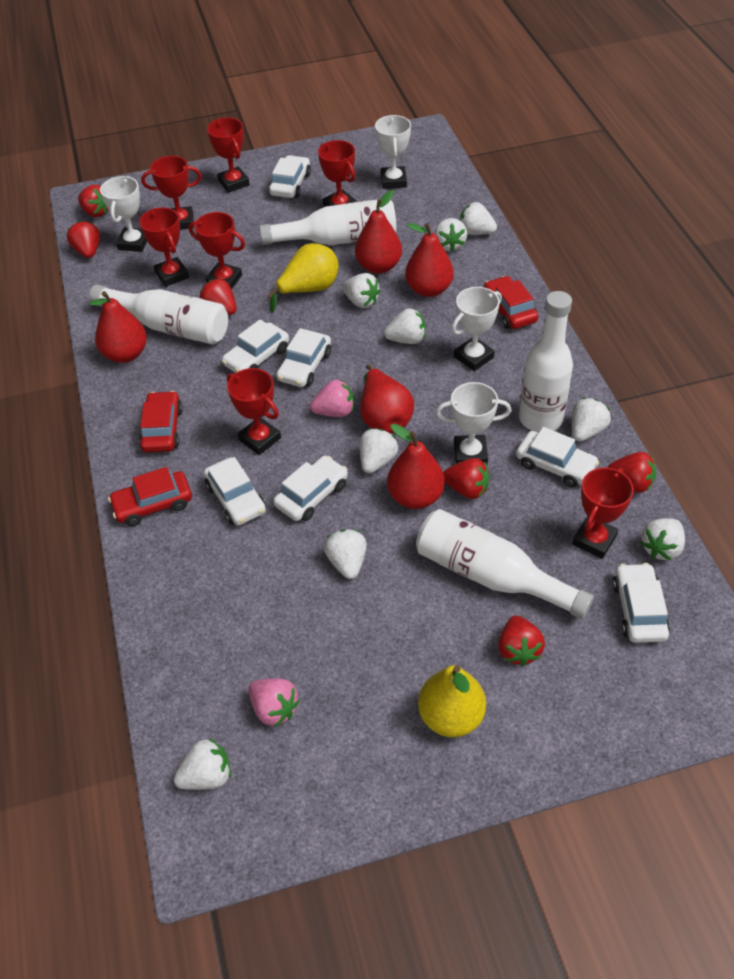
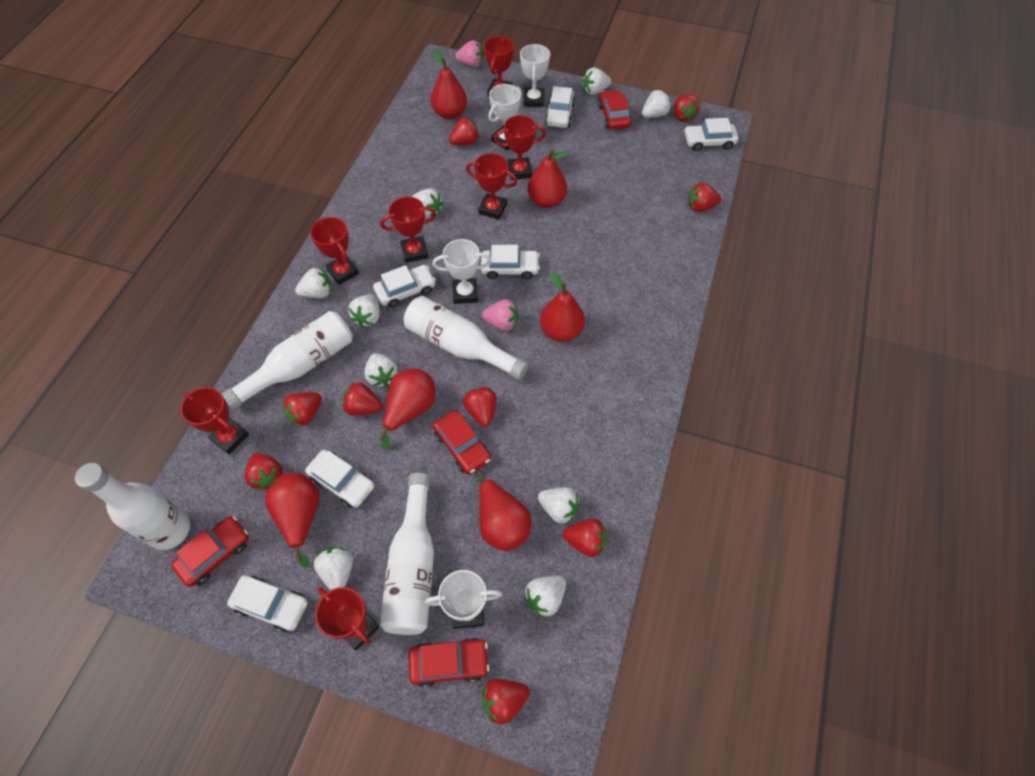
red car: [108,467,192,526] [139,391,183,452] [484,276,539,329] = 3 -> [171,516,249,587] [409,637,489,687] [433,410,491,474] [598,90,632,130] = 4
red pear: [89,291,147,363] [355,190,402,274] [361,364,414,433] [387,423,445,509] [405,223,454,297] = 5 -> [265,473,320,567] [379,368,436,450] [431,50,467,119] [475,471,532,551] [527,149,568,208] [540,272,585,342] = 6
red strawberry: [67,221,100,258] [78,185,108,217] [200,278,236,315] [443,458,489,499] [498,616,545,666] [607,452,656,493] = 6 -> [245,453,282,491] [282,392,322,426] [342,382,382,416] [449,117,479,145] [463,387,497,427] [482,679,530,724] [563,519,607,557] [674,95,700,122] [688,183,722,212] = 9
white car: [204,457,266,525] [222,319,289,373] [269,155,311,198] [273,455,348,521] [276,328,331,387] [516,427,599,488] [612,563,670,643] = 7 -> [227,575,308,632] [305,449,374,508] [373,265,436,308] [481,245,540,280] [545,86,575,128] [684,118,738,151] = 6
yellow pear: [268,243,339,313] [418,665,486,737] = 2 -> none = 0

